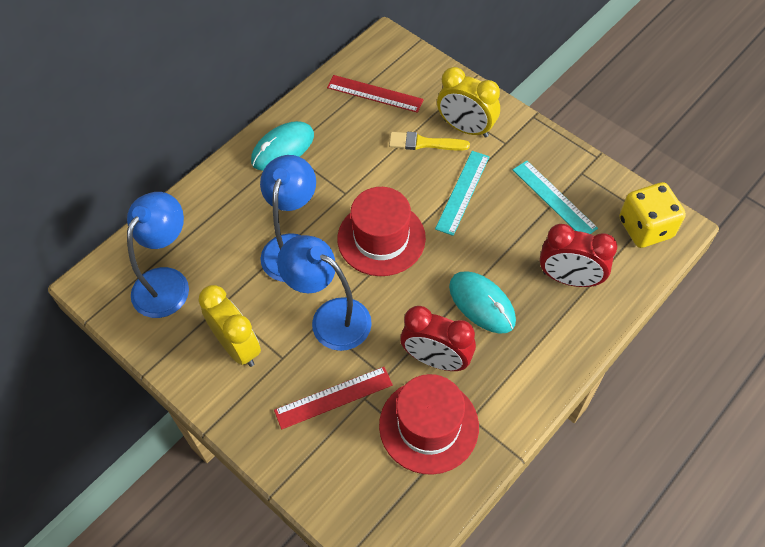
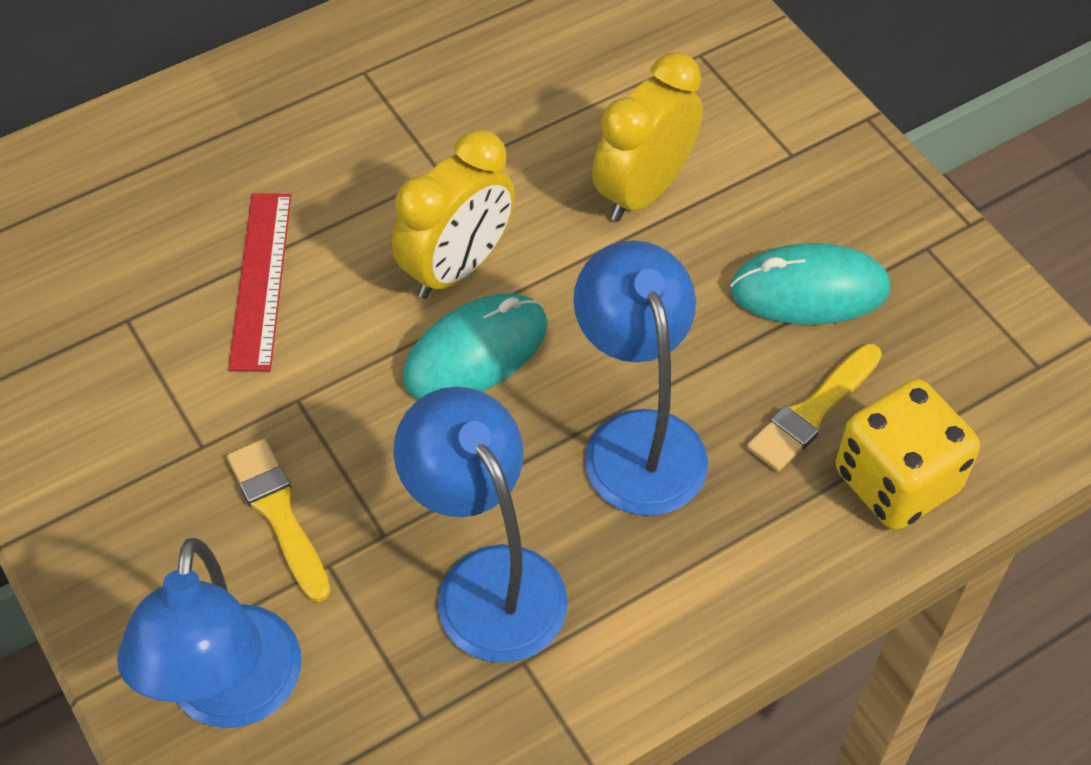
red clock: [400,306,476,371] [540,224,617,287] = 2 -> none = 0
red hat: [337,187,426,276] [379,374,479,475] = 2 -> none = 0
red ruler: [274,367,393,430] [327,75,424,113] = 2 -> [228,193,291,371] = 1
turquoise ruler: [435,151,490,236] [513,160,598,234] = 2 -> none = 0
yellow brush: [389,132,470,150] = 1 -> [227,439,330,602] [747,344,882,472] = 2

